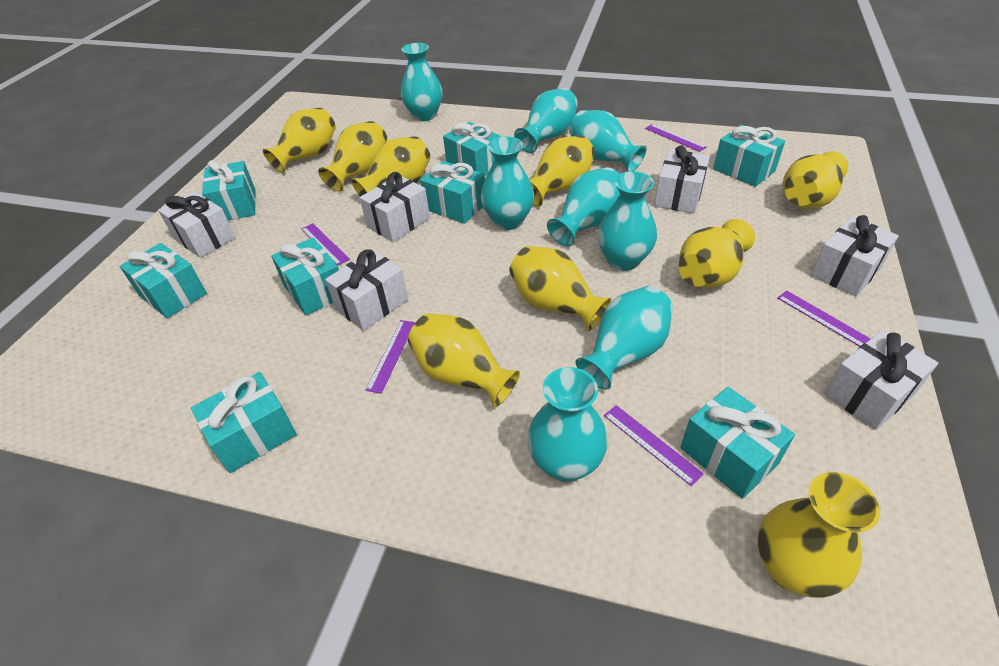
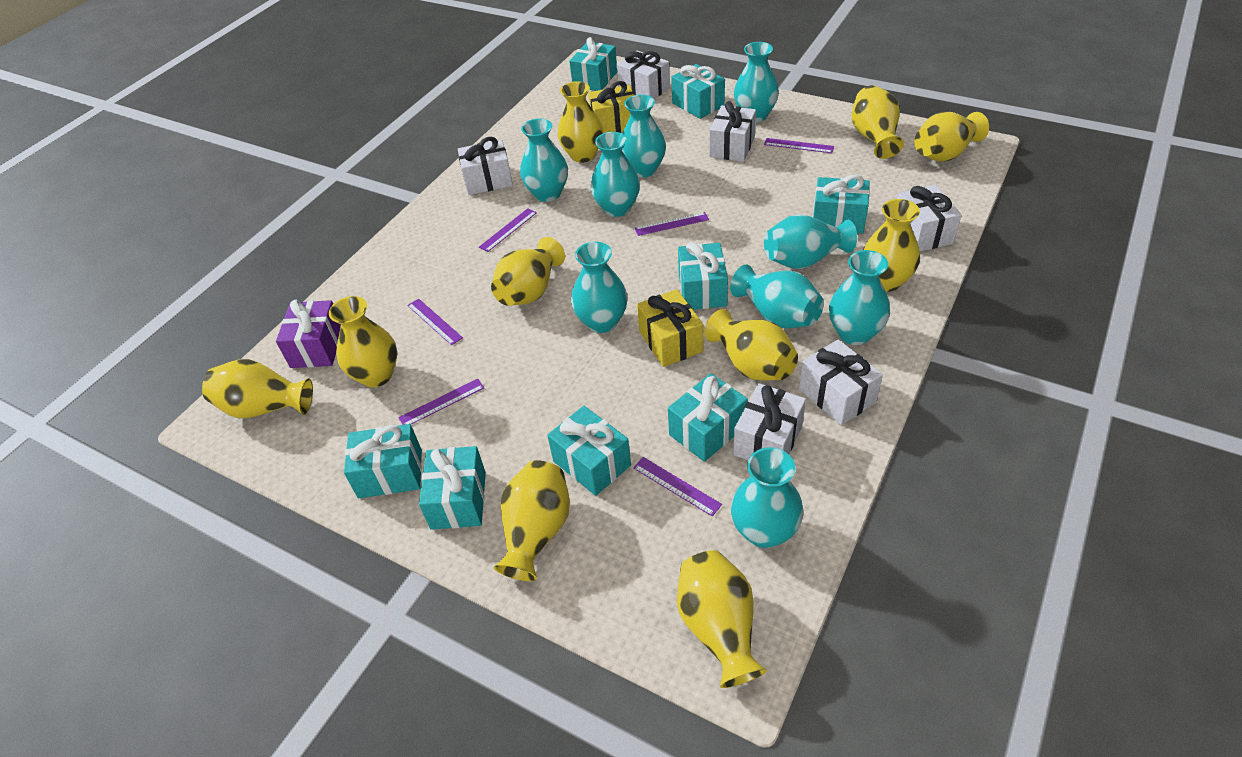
purple gift: none = 0 -> [276,300,341,368] = 1
purple ruler: [301,223,350,266] [366,320,415,394] [604,405,704,486] [645,124,706,152] [777,290,871,347] = 5 -> [398,379,484,425] [407,299,463,345] [479,208,537,252] [633,457,722,516] [635,212,709,236] [764,138,834,153] = 6
turquoise vase: [401,43,443,121] [481,136,534,230] [514,88,578,153] [527,367,608,482] [547,167,620,246] [569,110,647,172] [576,286,673,389] [597,171,657,271] = 8 -> [520,119,568,202] [571,242,628,333] [590,132,640,217] [622,95,666,178] [730,264,824,329] [731,447,804,548] [734,42,779,122] [764,214,857,269] [829,250,890,345] = 9
yellow gift: none = 0 -> [588,81,635,133] [637,289,703,367] = 2
yellow vase: [263,108,336,173] [318,121,387,192] [351,136,431,197] [408,313,520,407] [509,246,611,331] [529,135,595,207] [679,219,755,288] [758,472,880,598] [783,151,848,209] = 9 -> [202,359,313,418] [329,296,397,387] [491,237,565,306] [494,460,570,581] [558,81,603,163] [677,550,767,688] [704,309,798,381] [852,85,904,159] [863,199,920,292] [914,112,989,161] = 10

